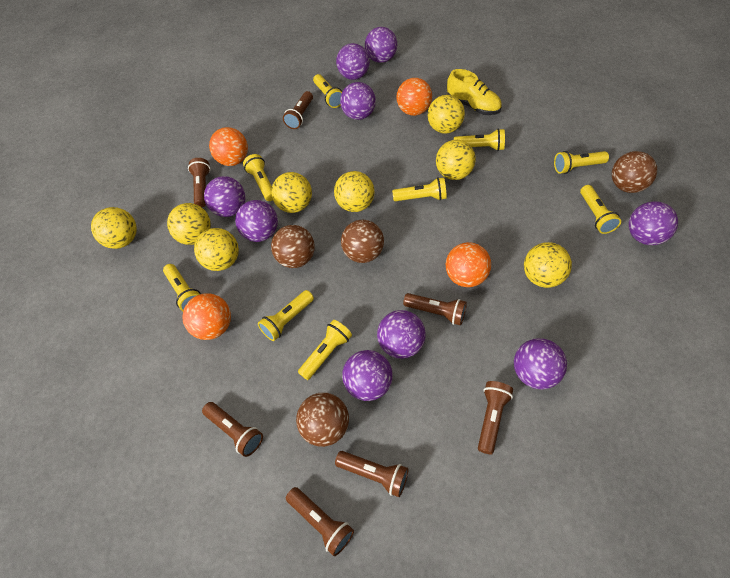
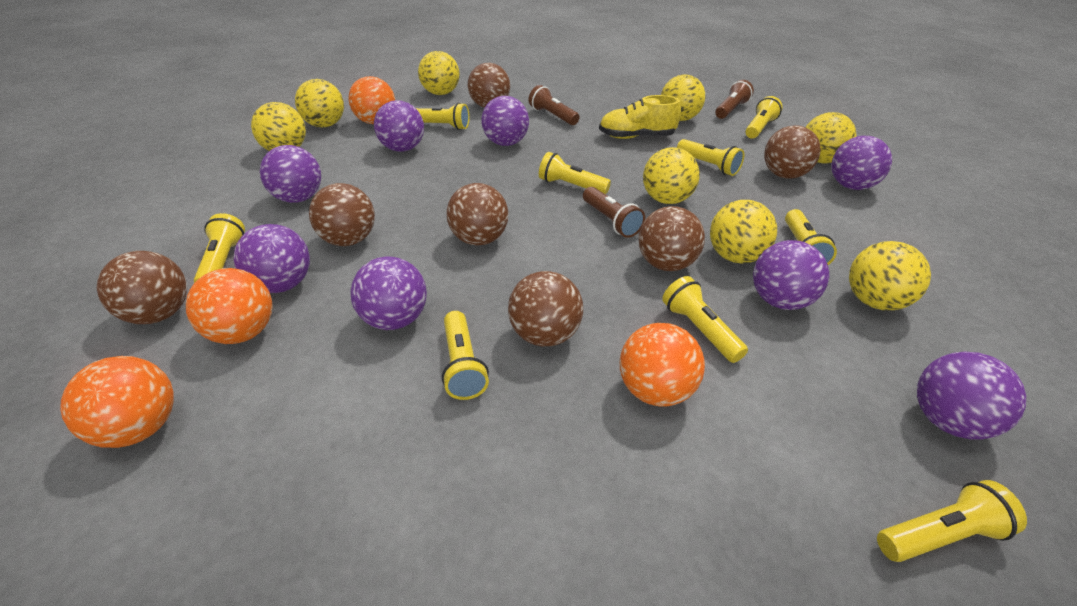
brown ball: [271,225,315,268] [296,393,349,447] [341,220,384,263] [612,151,657,193] = 4 -> [97,251,187,324] [309,183,375,246] [446,183,509,245] [468,63,510,108] [508,271,583,346] [638,206,705,271] [764,125,821,179] = 7
brown flashlight: [188,158,211,207] [202,402,263,457] [283,91,313,129] [286,487,354,556] [335,451,408,497] [403,293,467,325] [478,381,513,455] = 7 -> [529,85,580,125] [583,187,645,238] [715,80,754,119] = 3
purple ball: [204,176,245,217] [235,200,278,242] [336,43,370,80] [340,82,376,120] [342,350,393,401] [365,27,397,63] [377,310,426,359] [514,338,567,389] [629,201,678,245] = 9 -> [234,224,310,293] [260,145,321,203] [350,257,427,330] [374,100,424,152] [481,96,529,146] [753,240,829,310] [831,136,892,190] [917,352,1026,439] = 8

